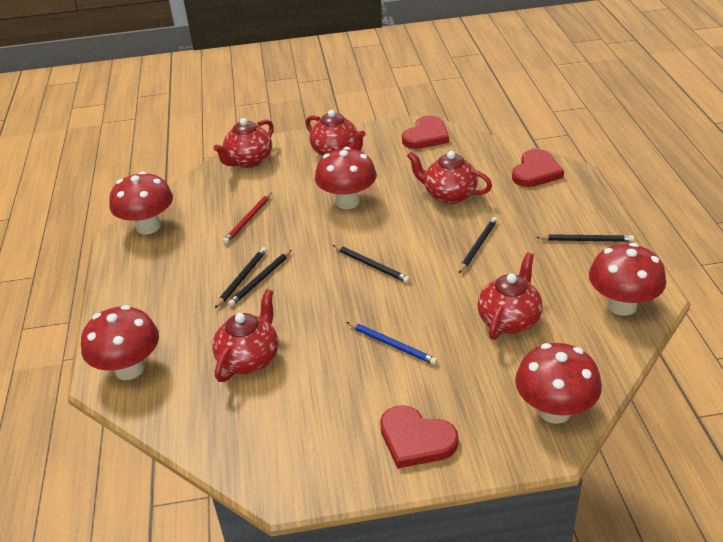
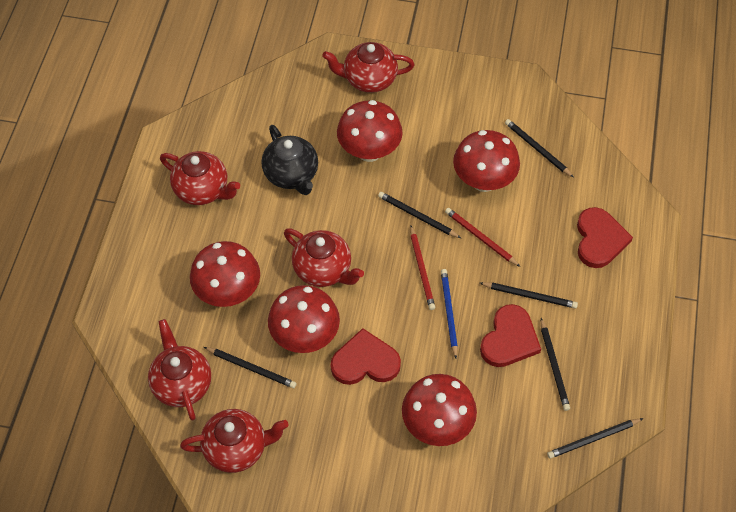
black pencil: [215,247,267,308] [228,250,292,307] [333,245,410,283] [459,217,497,273] [536,234,634,242] = 5 -> [204,347,297,388] [378,192,461,238] [480,282,578,309] [505,119,574,177] [541,318,570,411] [547,418,644,459] = 6
black teapot: none = 0 -> [261,125,318,195] = 1
red pencil: [223,192,272,244] = 1 -> [410,226,435,310] [445,208,521,267] = 2

